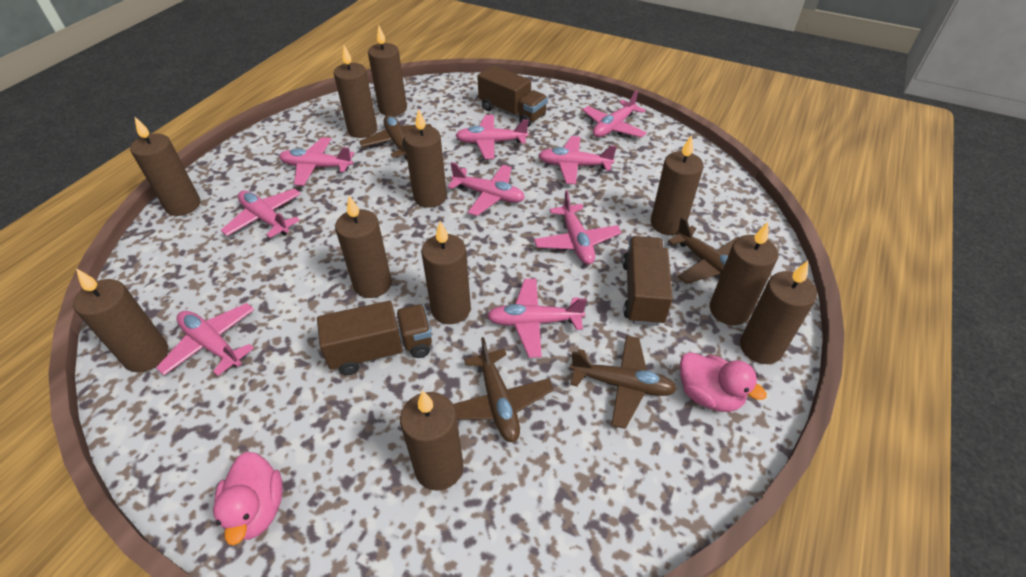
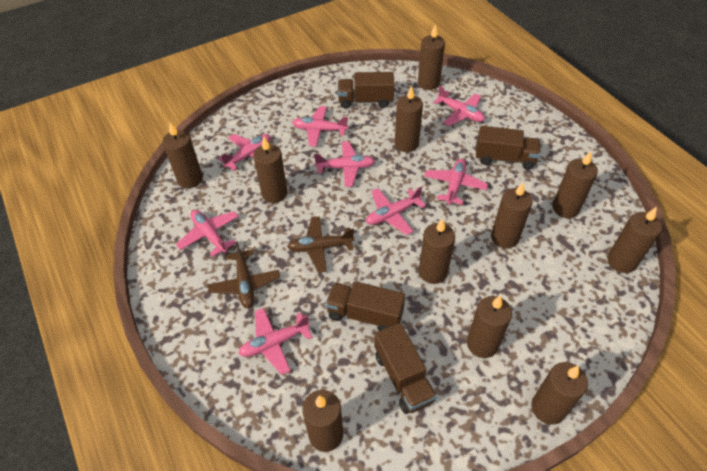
brown plane: [359,115,432,159] [453,337,554,443] [570,335,677,429] [668,217,739,284] = 4 -> [208,241,280,308] [287,216,354,273] = 2
brown truck: [317,301,432,375] [477,65,548,127] [622,236,673,326] = 3 -> [326,281,405,331] [338,72,394,108] [374,323,437,414] [476,126,540,170] = 4
pink duck: [213,452,283,545] [680,352,767,412] = 2 -> none = 0
pink plane: [156,303,254,376] [221,189,301,238] [279,137,354,186] [448,162,525,216] [455,115,529,159] [487,279,587,358] [534,190,621,265] [538,136,617,184] [582,90,647,138] = 9 -> [176,210,239,257] [219,134,271,171] [238,308,312,375] [292,106,348,147] [314,141,375,187] [366,187,426,235] [424,159,488,205] [433,86,485,126] = 8

